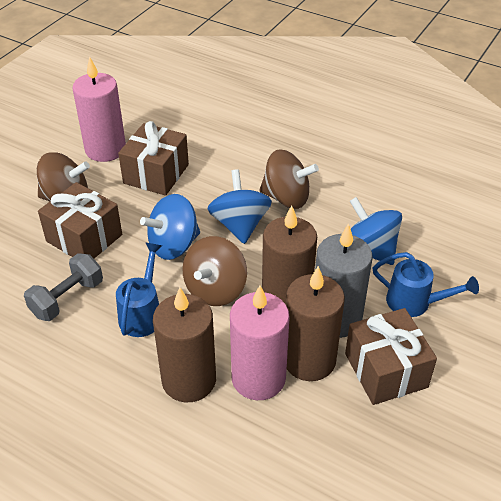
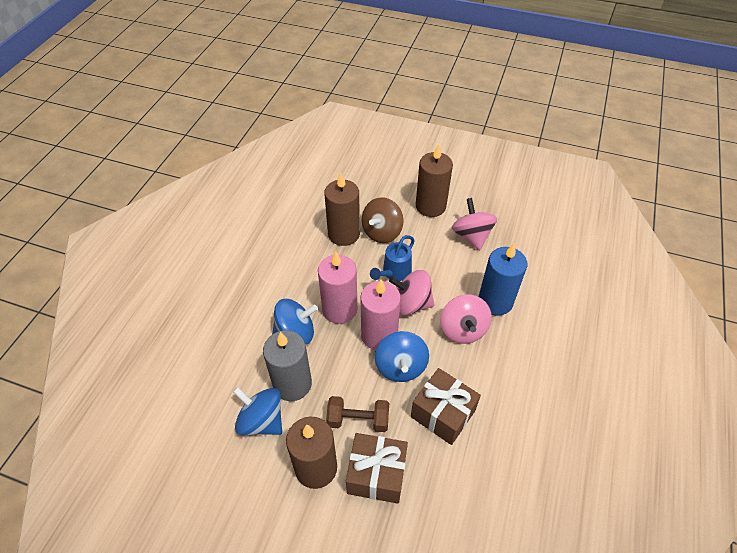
blue candle: none = 0 -> [479,243,527,316] = 1
blue watering can: [116,243,162,337] [373,252,479,317] = 2 -> [370,235,415,281] = 1
brown dumbbell: none = 0 -> [326,396,389,432] = 1
brown gift: [38,182,122,258] [118,121,189,196] [345,308,437,405] = 3 -> [346,433,408,504] [411,368,481,445] = 2
brown spinning top: [37,152,90,201] [182,236,247,306] [259,149,319,209] = 3 -> [362,197,404,243] = 1
grey dumbbell: [24,253,103,321] = 1 -> none = 0
pink spinning top: none = 0 -> [389,270,435,315] [440,294,492,344] [452,198,497,250] = 3

